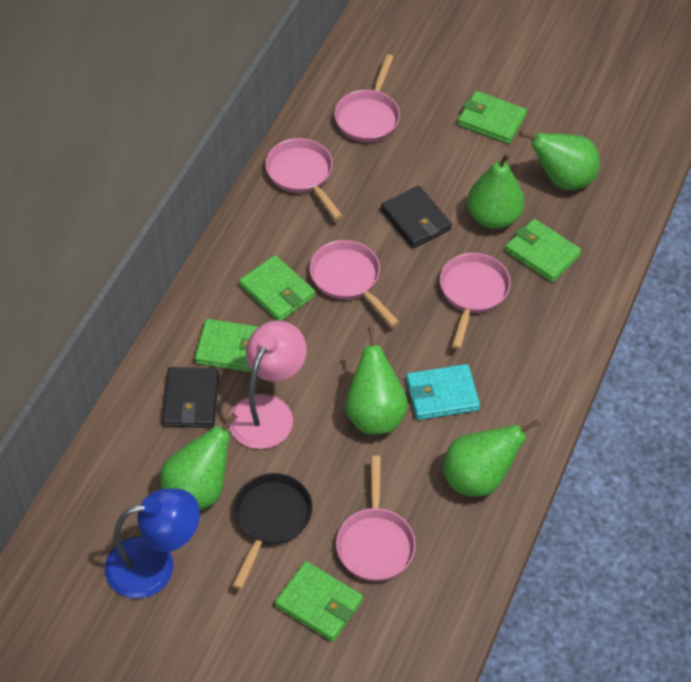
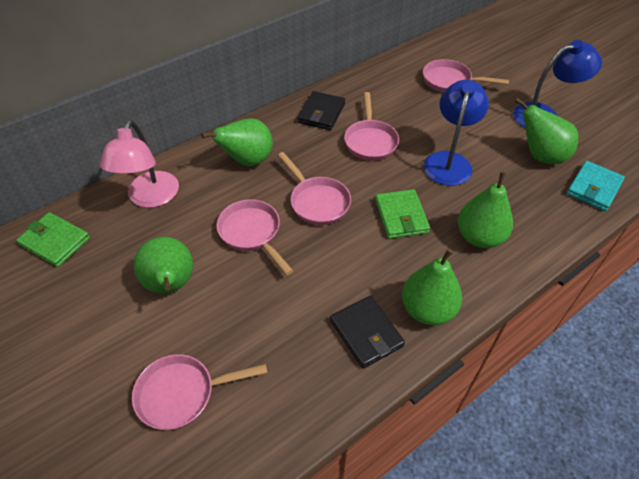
black pan: [232,473,313,590] = 1 -> none = 0
blue lamp: [105,488,200,599] = 1 -> [424,80,489,186] [513,40,602,128] = 2
green wallet: [195,319,258,373] [239,255,315,321] [275,561,363,642] [458,91,527,144] [505,219,581,282] = 5 -> [16,212,90,267] [375,189,430,239] = 2

